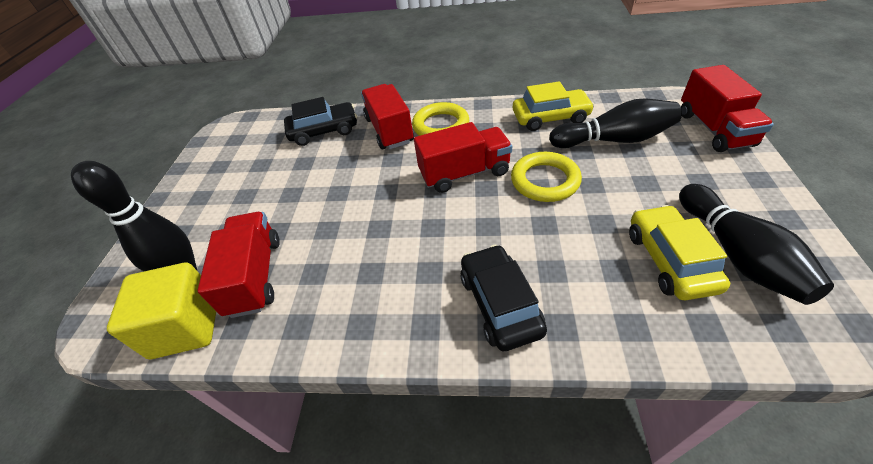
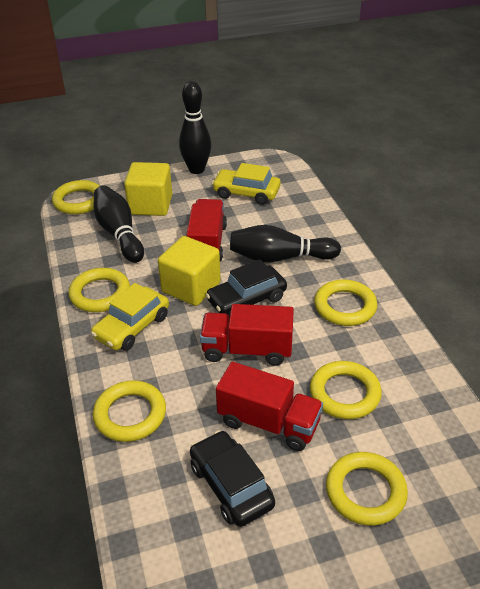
red truck: [197,212,279,318] [361,84,414,149] [414,122,512,193] [681,65,774,152] = 4 -> [186,199,227,261] [200,304,294,366] [216,362,323,451] = 3
yellow cube: [107,263,216,359] = 1 -> [124,162,172,216] [158,236,221,306] = 2
yellow ring: [412,102,469,136] [511,152,582,202] = 2 -> [52,180,100,214] [69,268,130,312] [93,380,166,442] [310,361,382,419] [314,279,378,326] [326,452,408,526] = 6

